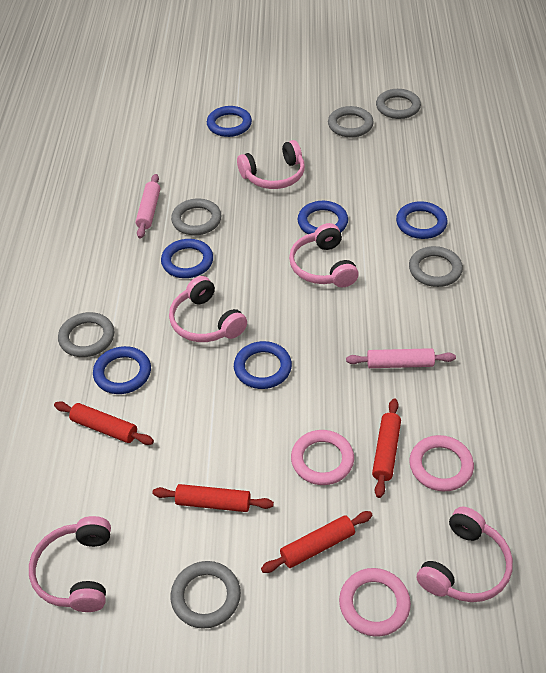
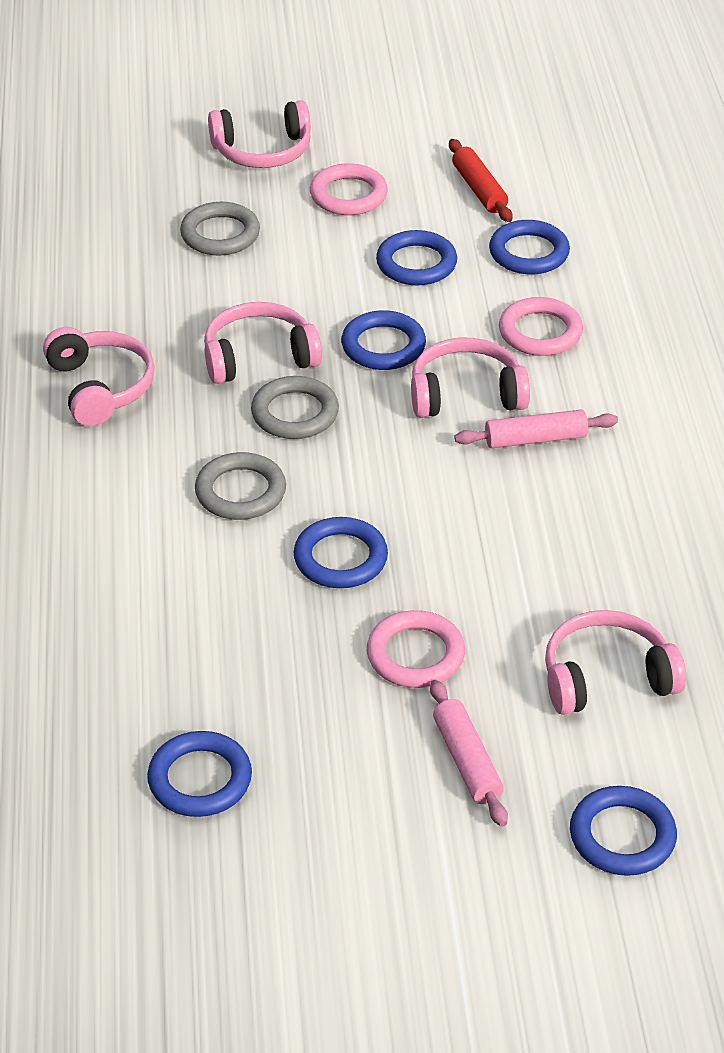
grey ring: [58,312,114,357] [170,561,241,629] [171,198,221,235] [328,106,374,137] [376,89,421,119] [409,246,463,287] = 6 -> [180,202,260,256] [195,452,286,520] [251,376,339,439] = 3
red rolling pin: [54,401,154,445] [152,484,274,512] [261,511,372,573] [372,398,401,498] = 4 -> [449,139,513,222] = 1

